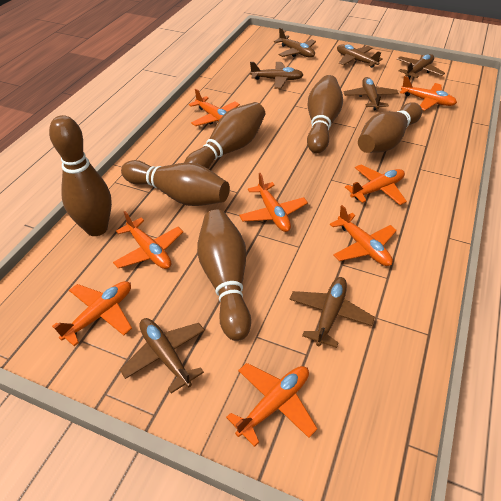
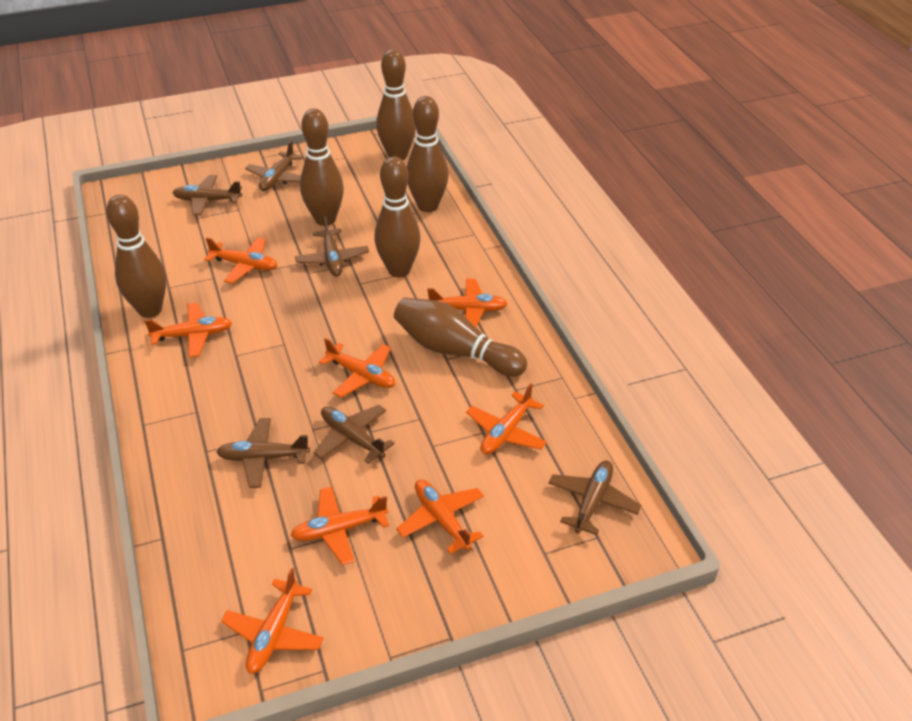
brown plane: [120,318,205,394] [250,62,303,89] [274,28,316,58] [290,277,375,348] [337,45,383,68] [343,77,399,110] [397,54,445,79] = 7 -> [173,175,242,215] [216,418,310,488] [245,141,304,191] [295,216,369,276] [313,405,395,464] [548,460,641,535] = 6

